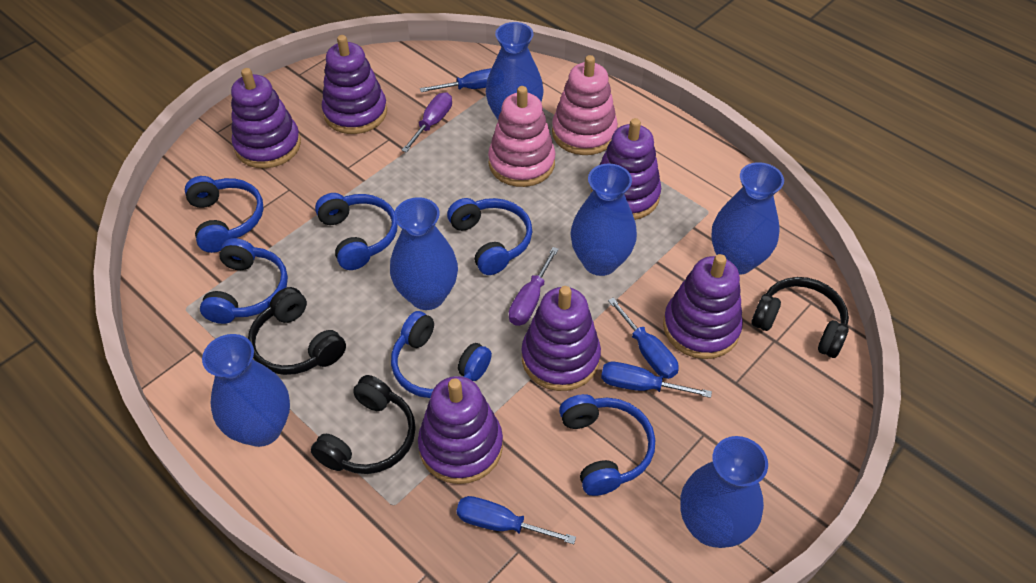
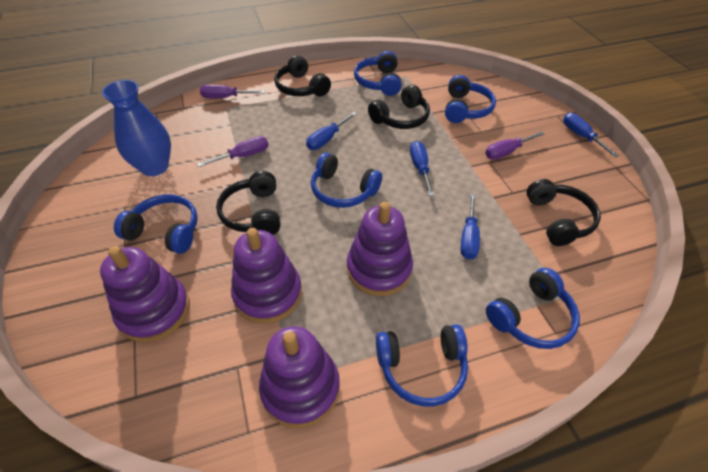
black headphones: [248,287,346,375] [311,375,416,474] [751,277,849,358] = 3 -> [216,171,281,235] [274,55,331,96] [368,84,430,129] [527,179,601,246] = 4
blue vase: [202,334,290,447] [390,197,458,310] [486,22,544,119] [570,163,637,276] [680,436,768,548] [711,162,784,275] = 6 -> [102,80,171,176] = 1
pink stacking toy: [488,86,555,187] [552,55,618,155] = 2 -> none = 0
purple screwdriver: [401,92,452,153] [509,247,559,326] = 2 -> [197,136,269,167] [200,85,265,98] [485,131,544,160] = 3
purple stacking toy: [231,68,301,168] [322,35,387,134] [418,376,503,484] [522,286,601,391] [591,118,661,220] [663,254,743,359] = 6 -> [100,246,190,342] [231,228,302,324] [259,326,340,428] [347,202,413,296] = 4

